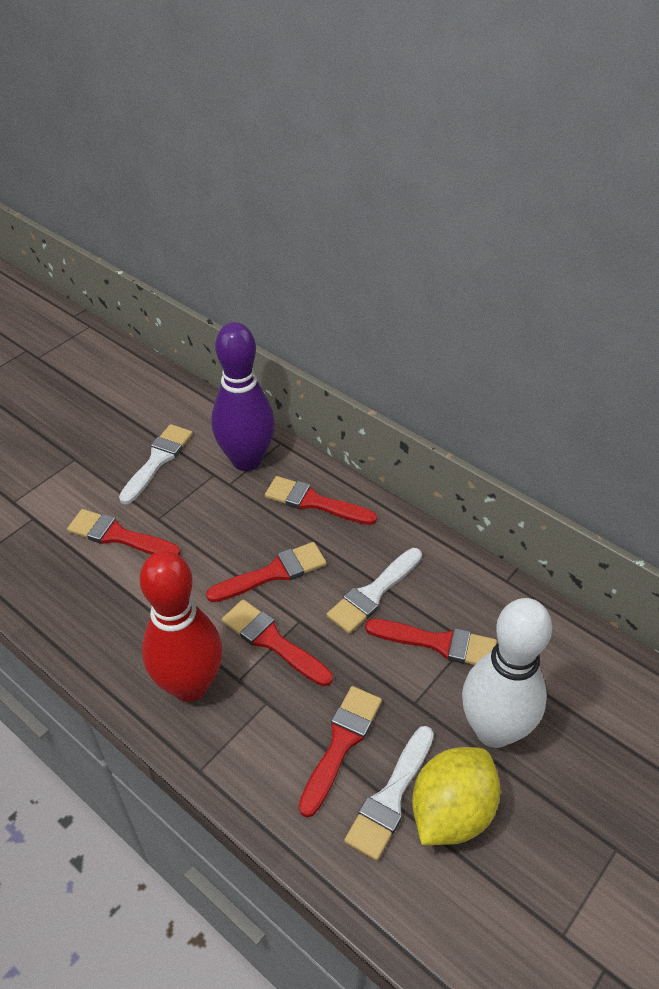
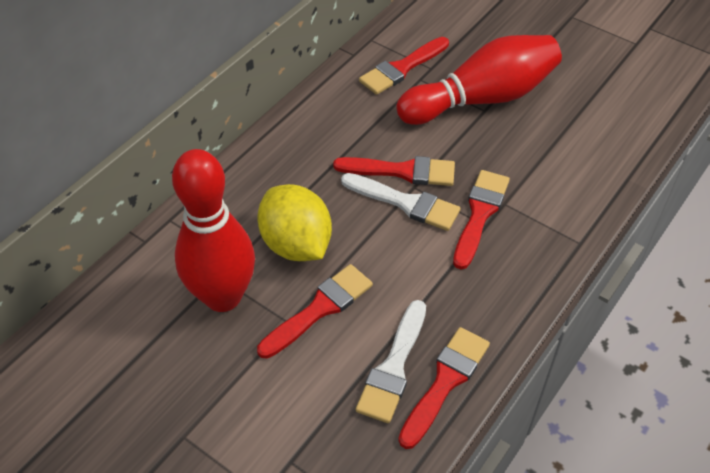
purple bowling pin: [211,322,275,471] = 1 -> none = 0
red bowling pin: [140,551,223,702] = 1 -> [172,149,255,312] [396,35,562,125] = 2
red brush: [67,509,181,555] [206,542,327,602] [222,599,333,687] [265,476,377,525] [299,686,382,817] [365,619,497,665] = 6 -> [257,264,373,359] [333,156,455,186] [359,37,449,95] [398,327,490,449] [453,170,510,270] = 5
white bowling pin: [462,598,552,748] = 1 -> none = 0
white brush: [119,424,193,504] [326,548,422,634] [344,726,434,861] = 3 -> [341,173,461,231] [356,300,426,423] = 2

